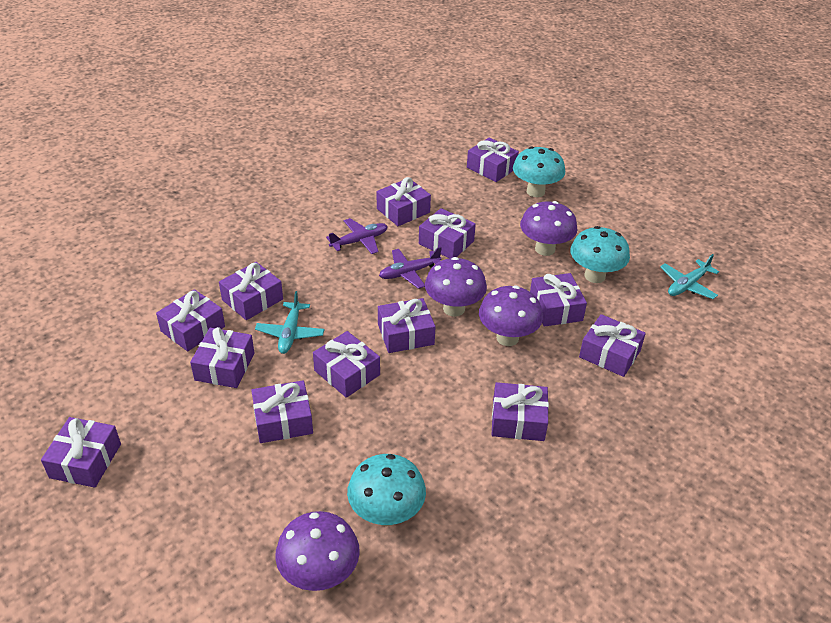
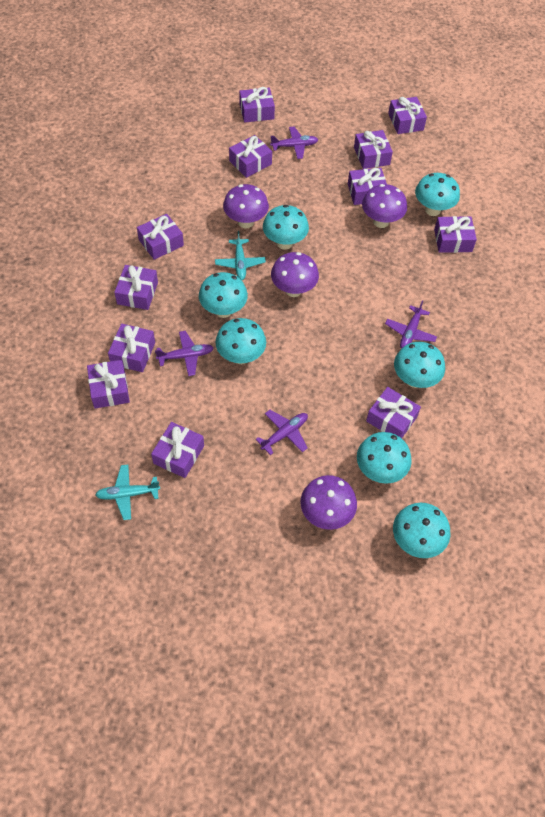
purple gift: [41,417,121,488] [156,289,225,351] [190,327,254,388] [219,262,283,320] [251,380,313,443] [313,331,380,398] [377,177,431,226] [378,298,436,353] [419,208,476,258] [467,137,519,182] [492,382,549,441] [530,273,587,327] [579,314,646,377] = 13 -> [87,360,130,409] [108,323,155,372] [114,265,158,310] [137,214,184,260] [151,422,204,478] [229,135,272,178] [239,87,275,123] [348,168,387,205] [354,130,393,169] [366,387,421,438] [388,97,427,134] [434,216,477,253] = 12
purple plane: [326,218,388,254] [379,247,442,289] = 2 -> [155,331,213,376] [255,410,308,455] [270,127,318,159] [385,300,437,349] = 4
turquoise mushroom: [347,454,426,526] [513,146,565,197] [570,226,630,283] = 3 -> [199,272,248,318] [215,318,266,364] [263,205,309,250] [357,432,412,484] [393,503,450,558] [394,342,445,388] [415,173,460,216] = 7

